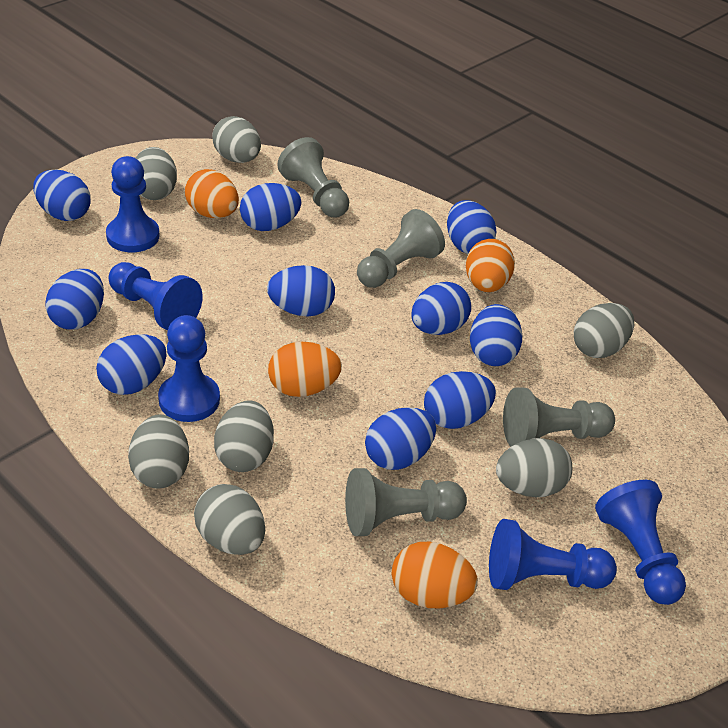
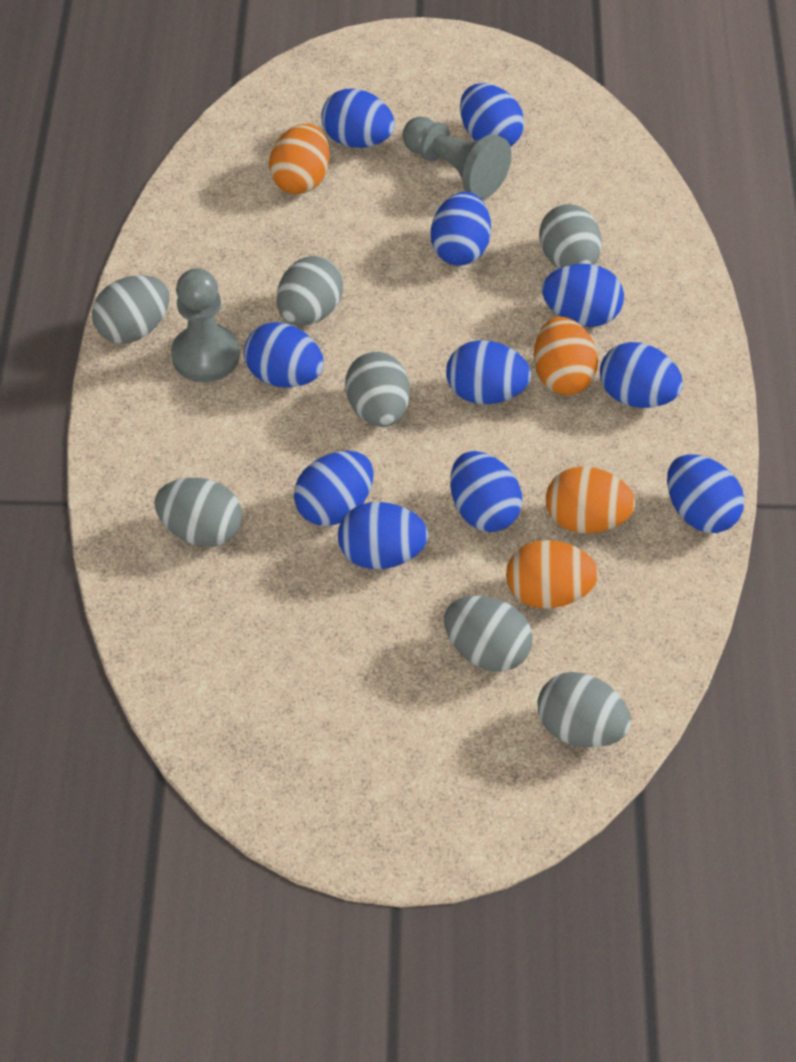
blue egg: [33,169,91,221] [46,269,104,330] [96,334,167,395] [240,183,302,231] [267,265,335,316] [365,407,436,470] [411,282,471,335] [424,371,496,429] [447,200,497,254] [470,304,522,366] = 10 -> [244,322,324,388] [294,451,374,526] [322,89,395,148] [338,502,428,569] [431,192,491,266] [446,340,531,404] [450,451,522,532] [460,83,524,147] [542,264,624,327] [600,342,683,408] [667,454,744,533] = 11
blue pawn: [106,156,159,252] [109,262,203,331] [158,315,220,422] [489,519,617,590] [595,480,686,605] = 5 -> none = 0
grey pawn: [277,137,349,218] [345,468,467,536] [357,209,445,288] [503,387,615,447] = 4 -> [171,268,240,382] [403,116,512,199] = 2

